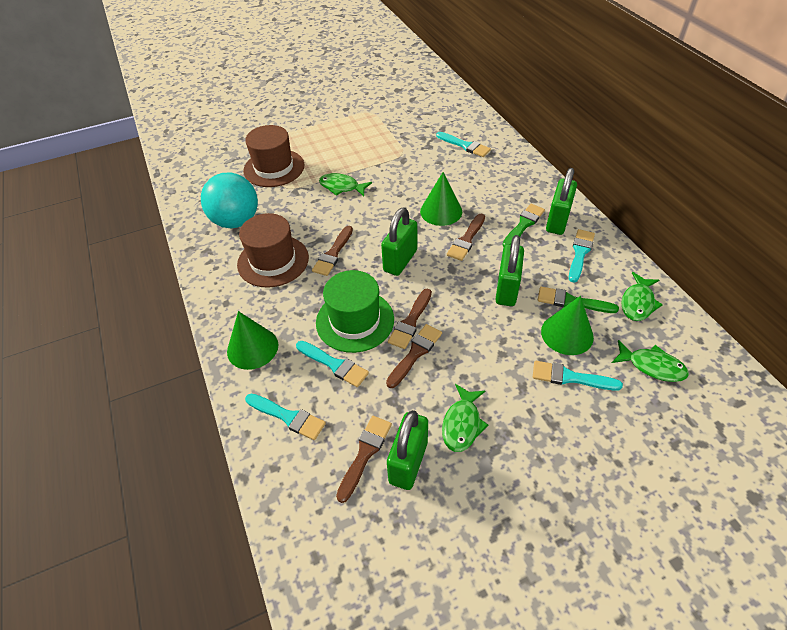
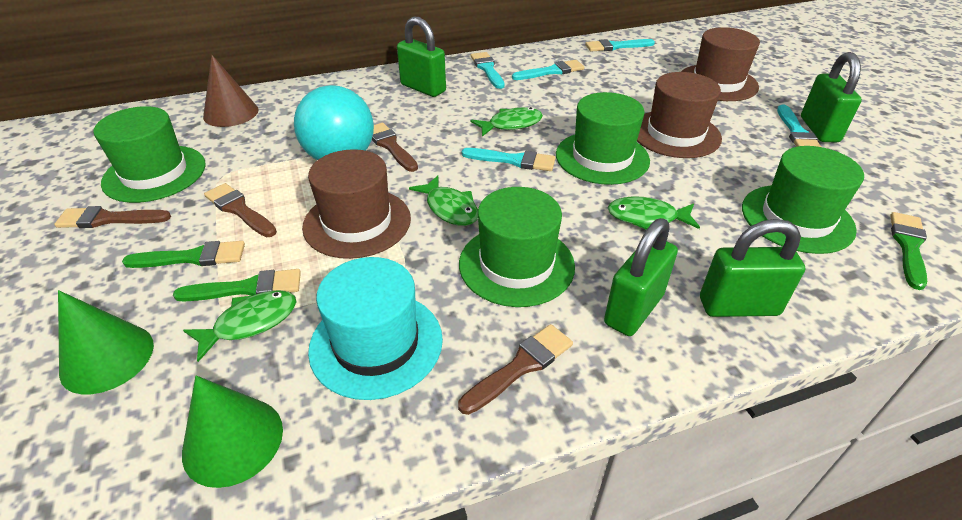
brown brush: [312,226,353,276] [336,416,392,503] [386,324,442,388] [388,289,432,349] [447,214,485,261] = 5 -> [54,206,171,228] [204,183,277,237] [372,123,418,172] [458,324,573,415] = 4
brown cone: none = 0 -> [203,55,259,127] = 1
brown hat: [237,213,309,288] [243,125,304,187] = 2 -> [302,149,411,259] [637,72,722,158] [681,27,760,101] = 3
green brush: [503,204,545,247] [538,287,619,313] = 2 -> [122,241,245,268] [173,269,301,302] [890,212,927,290] = 3
green cone: [227,311,278,370] [420,172,462,226] [541,296,594,355] = 3 -> [58,290,154,394] [182,375,283,488] = 2
green hat: [316,270,394,353] = 1 -> [93,106,206,203] [459,187,575,307] [556,92,650,185] [742,146,864,254] = 4
turquoise hat: none = 0 -> [308,257,443,400] = 1

